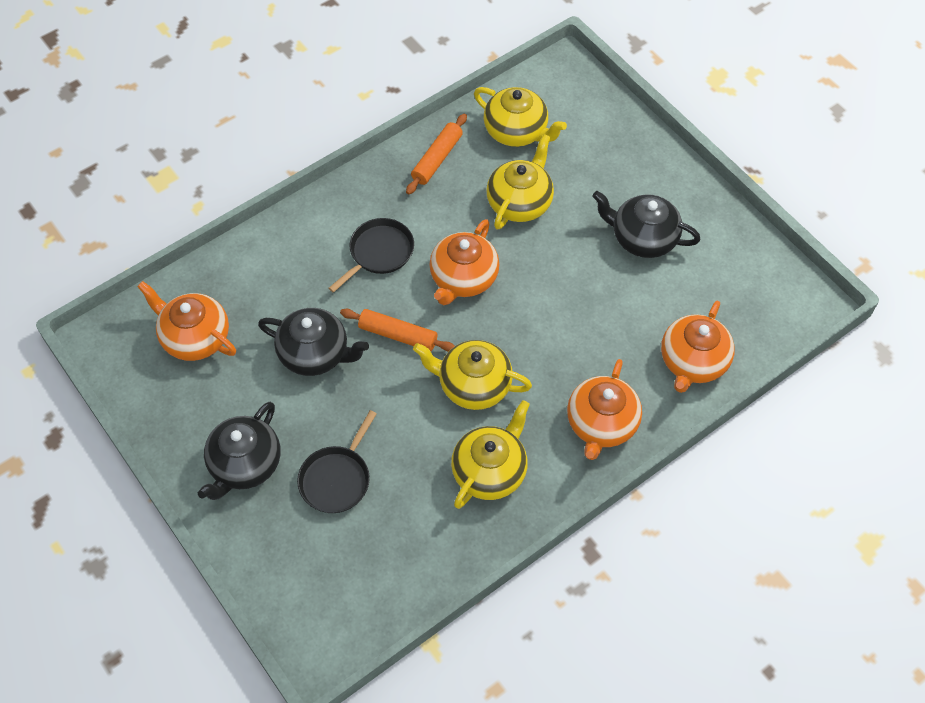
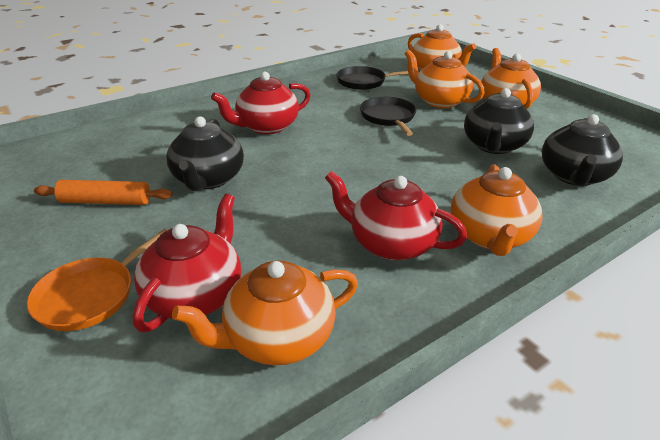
orange pan: none = 0 -> [27,229,167,331] = 1
orange rolling pin: [340,308,455,352] [406,114,467,195] = 2 -> [34,180,172,205] = 1
orange teapot: [137,281,236,361] [429,219,499,305] [567,359,642,460] [661,301,735,393] = 4 -> [172,261,358,365] [405,50,485,108] [408,24,476,70] [451,164,543,256] [481,48,541,109] = 5
red teapot: none = 0 -> [133,194,241,332] [211,72,310,134] [325,171,467,260] = 3
yellow teapot: [413,340,532,410] [451,400,530,509] [474,87,567,147] [486,134,554,230] = 4 -> none = 0

